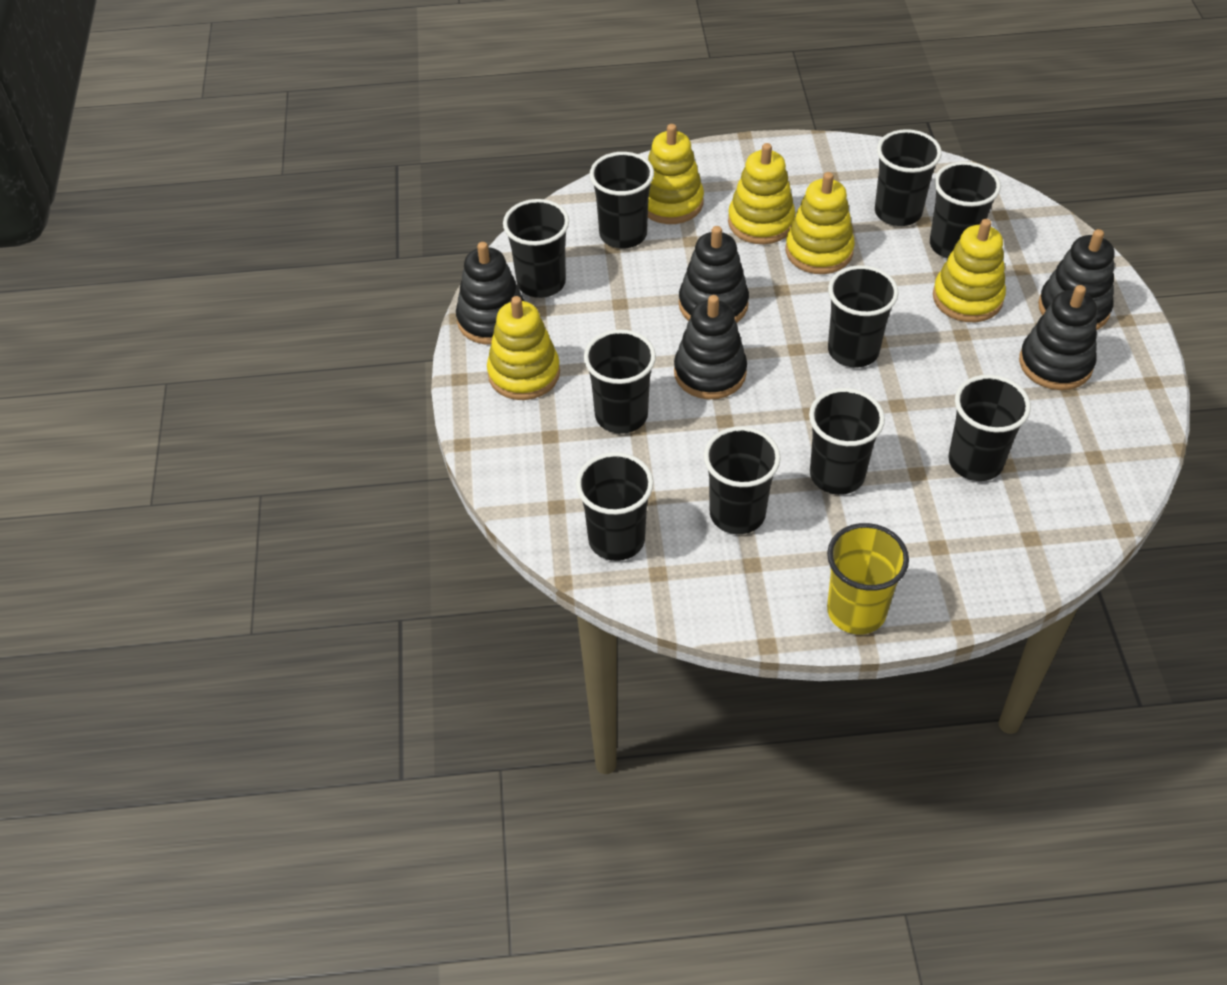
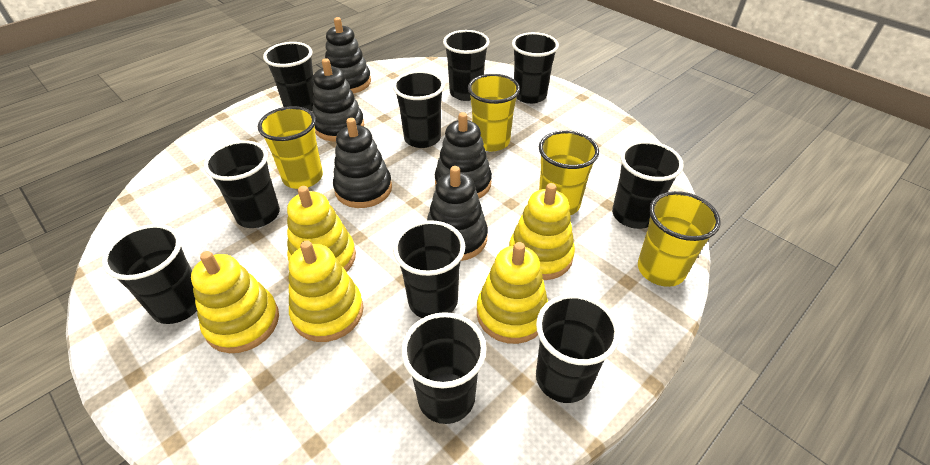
yellow cup: [827,523,909,634] = 1 -> [258,106,323,189] [468,74,520,151] [539,130,599,215] [638,191,721,287] = 4

